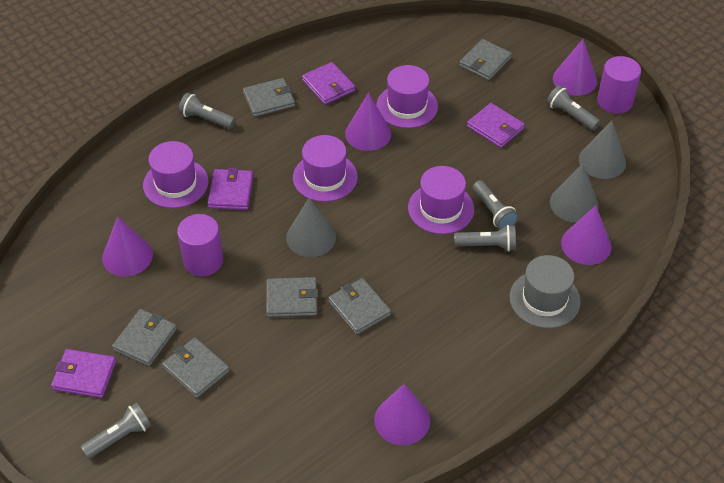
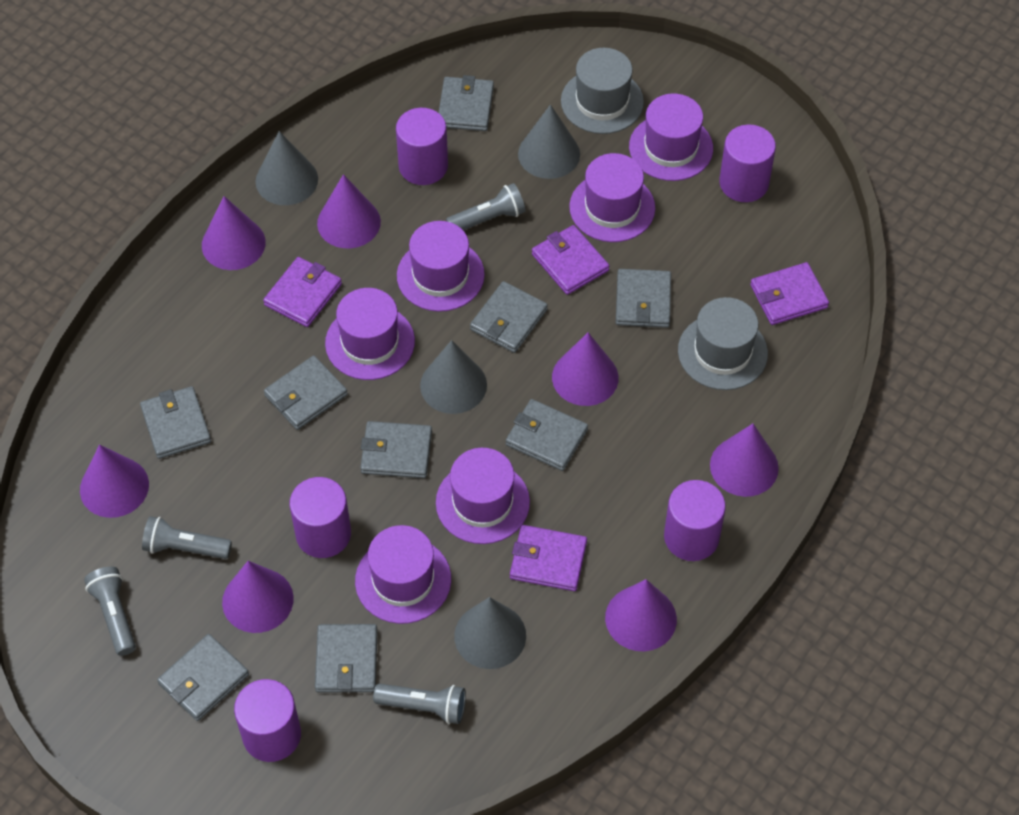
grey cone: [286,198,336,257] [550,164,599,223] [579,121,626,179] = 3 -> [255,131,318,205] [420,340,487,414] [454,597,526,669] [518,104,580,179] = 4
grey flashlight: [81,403,151,459] [178,93,236,129] [454,225,516,252] [473,180,519,230] [546,85,600,130] = 5 -> [84,566,136,656] [142,516,232,559] [373,684,466,724] [446,183,526,230] = 4
grey hat: [509,255,581,328] = 1 -> [561,48,644,134] [678,297,768,390] = 2
grey wallet: [112,309,177,366] [162,337,230,398] [243,78,295,117] [266,277,318,317] [328,278,391,335] [459,39,512,81] = 6 -> [140,386,211,459] [157,634,249,721] [264,356,348,430] [315,624,378,693] [360,421,432,478] [438,75,494,131] [470,281,548,353] [506,399,588,471] [616,269,671,328] = 9
purple cone: [102,217,153,277] [345,93,391,151] [374,384,430,445] [553,39,597,96] [561,205,611,265] = 5 -> [80,444,149,518] [202,196,266,270] [222,561,294,633] [317,174,381,248] [552,332,618,406] [605,579,677,651] [710,424,779,497] = 7
purple cylinder: [177,214,223,276] [597,56,641,114] = 2 -> [234,679,301,762] [289,477,351,558] [396,108,448,185] [664,480,726,561] [719,125,776,202] = 5
purple hat: [143,141,209,208] [293,135,358,202] [376,65,438,128] [408,166,474,234] = 4 -> [325,288,415,380] [355,525,451,624] [397,221,485,312] [436,448,530,544] [569,153,655,242] [629,93,713,181] = 6

